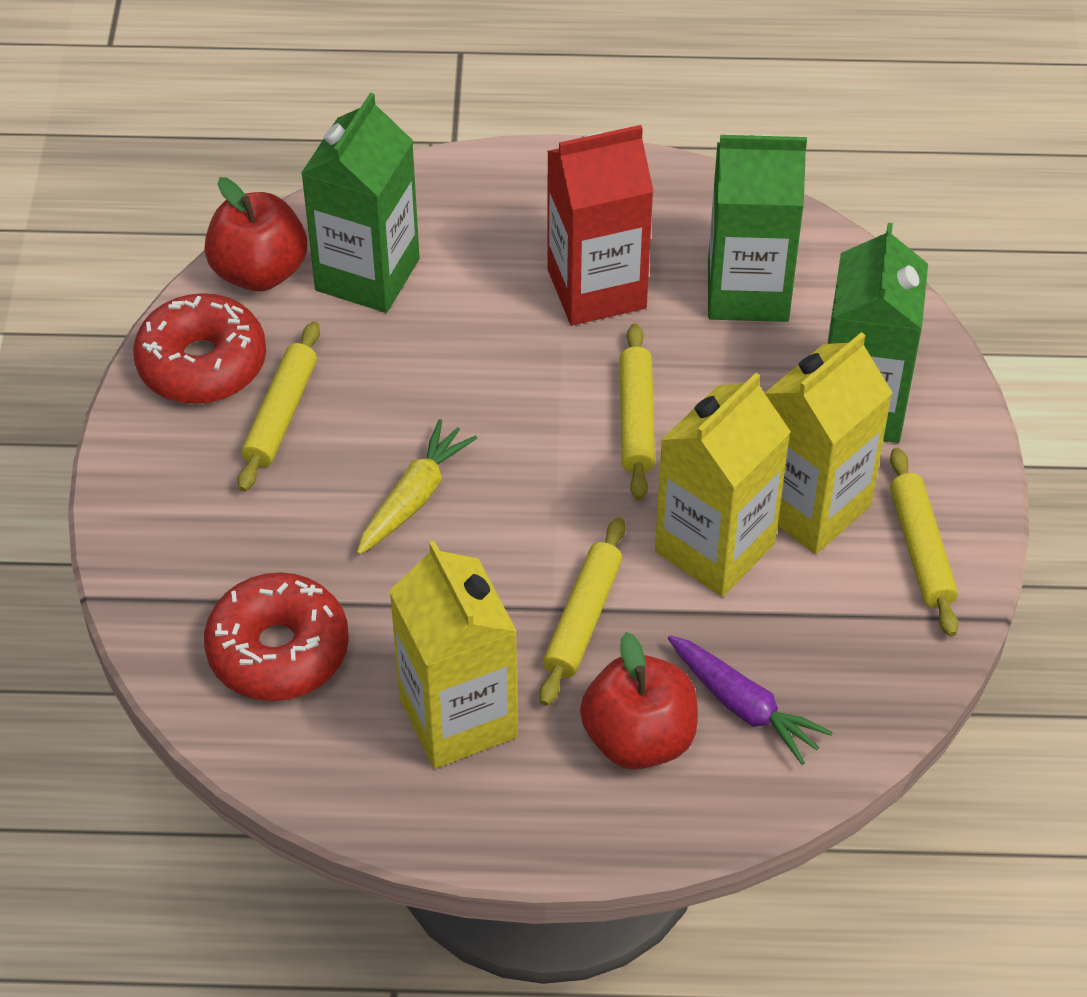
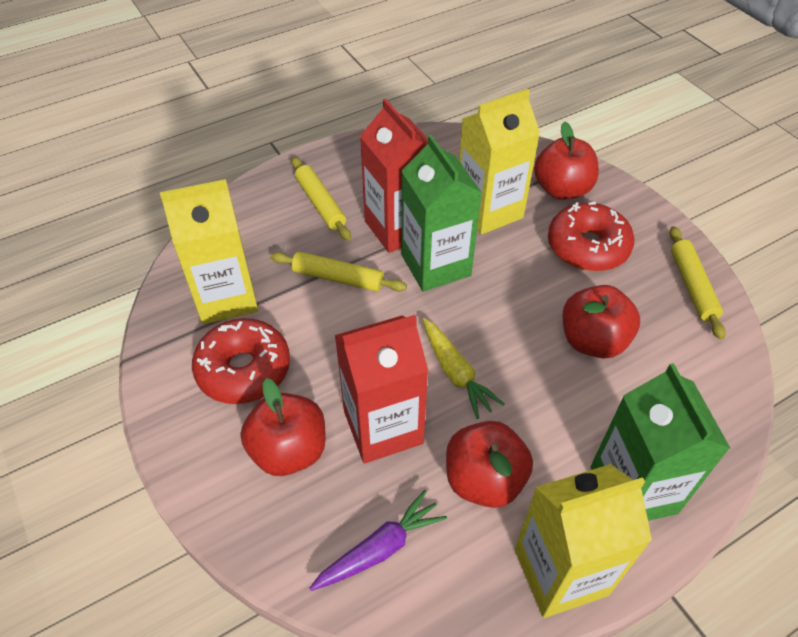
green carton: [301,93,420,313] [708,135,807,322] [827,223,928,443] = 3 -> [402,135,482,292] [590,363,730,521] = 2
red apple: [204,177,307,291] [580,632,698,770] = 2 -> [240,378,326,476] [446,421,533,508] [534,121,599,200] [563,285,640,359] = 4
red carton: [547,125,654,326] = 1 -> [335,315,428,464] [360,99,428,253] = 2
yellow rolling pin: [237,322,320,492] [539,517,625,706] [620,323,655,500] [890,448,959,637] = 4 -> [270,251,407,292] [291,157,351,241] [669,226,726,340] = 3

